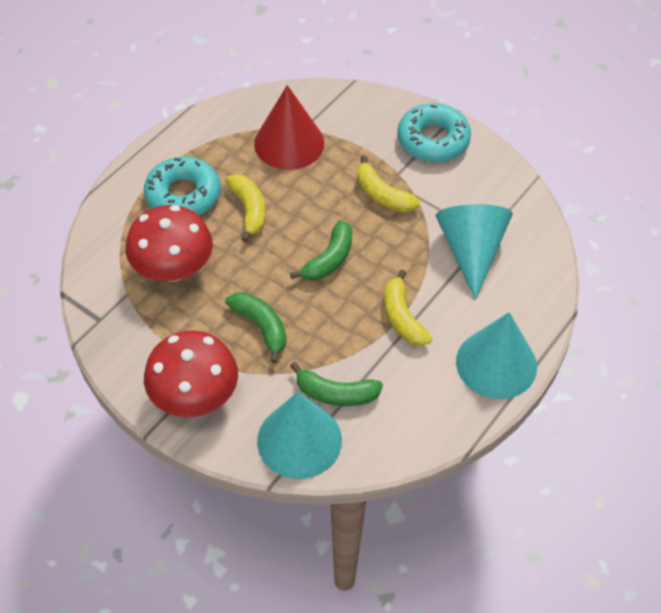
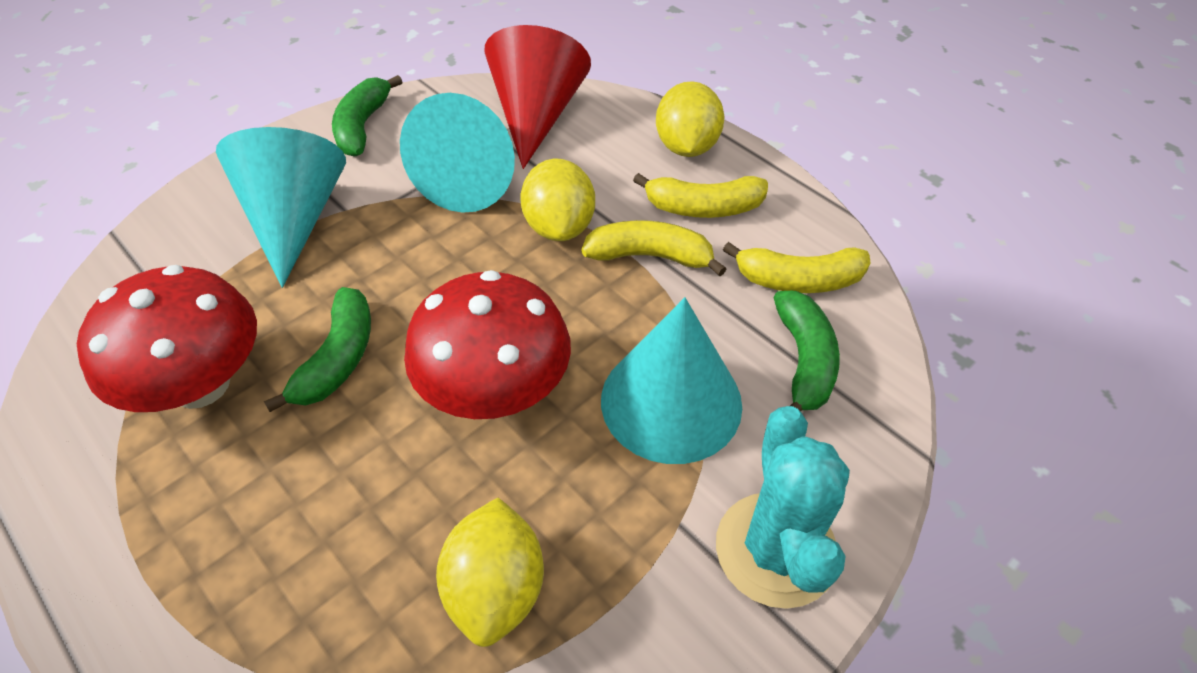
turquoise cactus: none = 0 -> [716,406,850,609] = 1
turquoise donut: [144,157,221,215] [397,103,471,162] = 2 -> none = 0
yellow lemon: none = 0 -> [436,498,544,647] [520,159,595,241] [656,81,725,157] = 3

